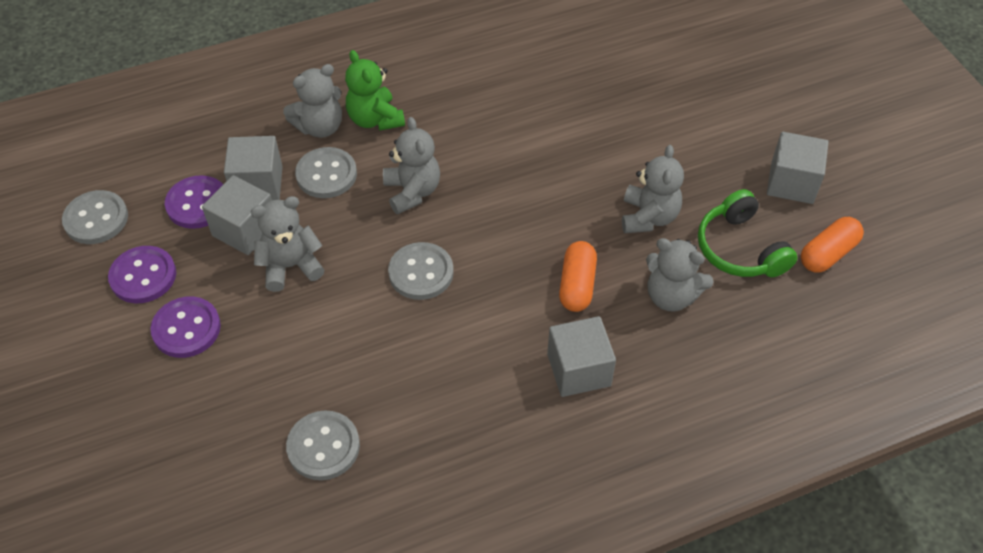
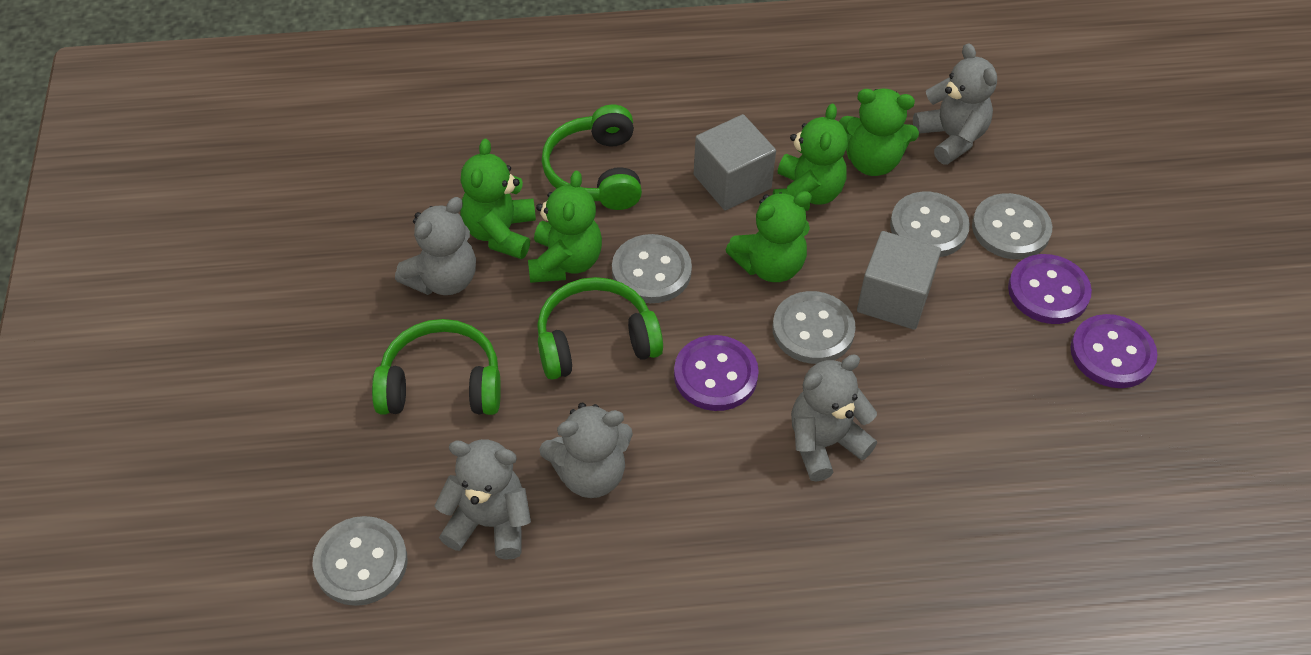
green headphones: [698,189,797,277] = 1 -> [372,319,501,415] [537,277,663,380] [542,104,642,210] = 3
green teddy bear: [345,50,405,131] = 1 -> [460,139,536,259] [528,171,602,283] [726,191,812,282] [773,104,848,211] [839,89,919,176] = 5
grey button: [62,190,128,244] [286,411,360,480] [295,147,357,198] [388,242,454,300] = 4 -> [312,516,407,606] [612,234,692,303] [772,291,856,364] [890,192,970,257] [972,193,1052,259] = 5
grey cube: [202,175,272,255] [224,136,283,200] [547,316,616,397] [767,132,829,204] = 4 -> [694,114,776,211] [857,231,941,330] = 2
orange capsule: [559,241,597,312] [801,217,864,273] = 2 -> none = 0

